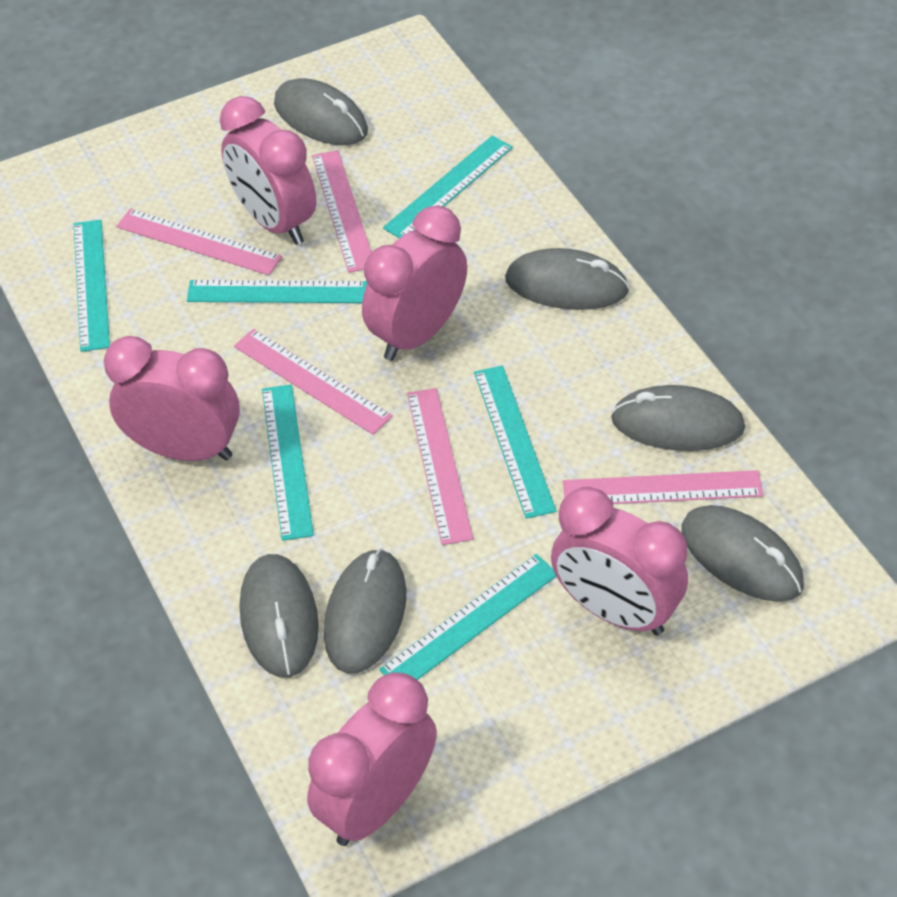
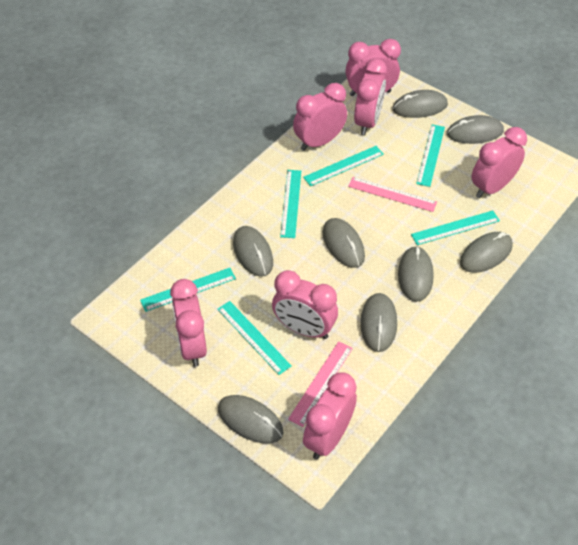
grey mouse: [240,554,319,678] [274,78,368,145] [324,548,406,674] [505,248,629,310] [611,385,745,451] [681,505,804,602] = 6 -> [218,395,283,444] [233,226,273,277] [323,218,365,268] [360,293,397,352] [393,90,448,118] [398,246,434,302] [447,115,504,144] [460,232,513,273] = 8
pink clock: [104,336,240,461] [220,96,317,245] [307,672,437,846] [362,206,467,361] [551,487,688,635] = 5 -> [170,279,207,367] [272,270,338,339] [293,83,347,151] [303,372,357,460] [345,39,401,96] [354,59,387,135] [471,127,527,198] = 7
pink ruler: [116,208,282,275] [234,329,393,435] [312,150,372,273] [407,388,473,545] [563,470,763,504] = 5 -> [288,341,353,427] [348,177,437,212] = 2

